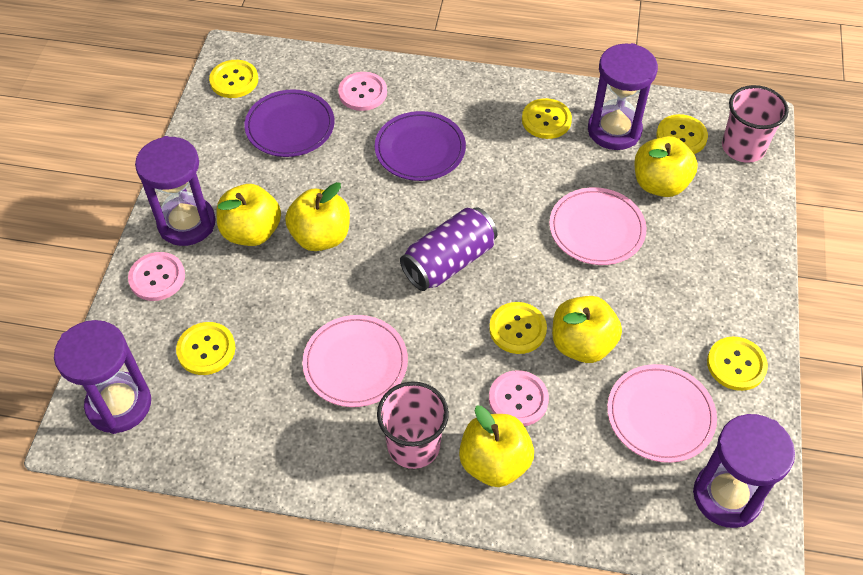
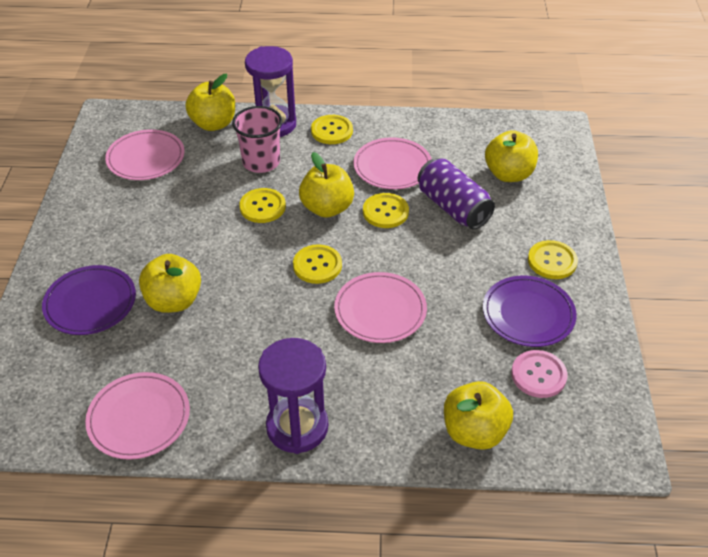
pink button: [128,252,185,301] [338,72,387,111] [489,370,549,426] = 3 -> [511,350,567,398] = 1
pink cup: [377,381,449,469] [722,85,789,163] = 2 -> [232,106,283,173] = 1
pink plate: [302,315,408,407] [549,187,646,265] [607,364,717,463] = 3 -> [85,372,190,460] [105,130,185,180] [334,272,427,343] [353,138,432,189] = 4
purple hourglass: [54,320,151,434] [135,136,216,246] [588,43,658,150] [693,414,795,528] = 4 -> [245,46,296,137] [258,338,328,454] = 2
yellow button: [176,322,235,375] [209,60,258,98] [489,302,547,354] [522,98,572,139] [656,114,708,154] [707,337,768,391] = 6 -> [239,188,286,223] [293,244,342,284] [311,115,353,144] [363,193,409,228] [528,240,578,279] = 5

